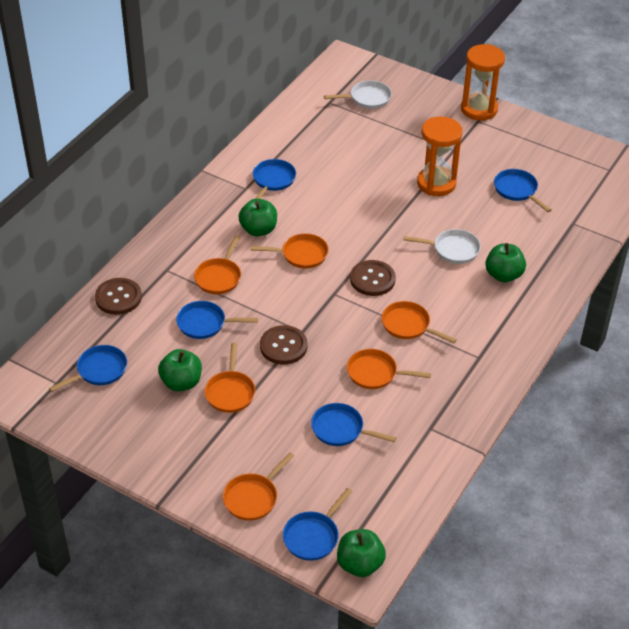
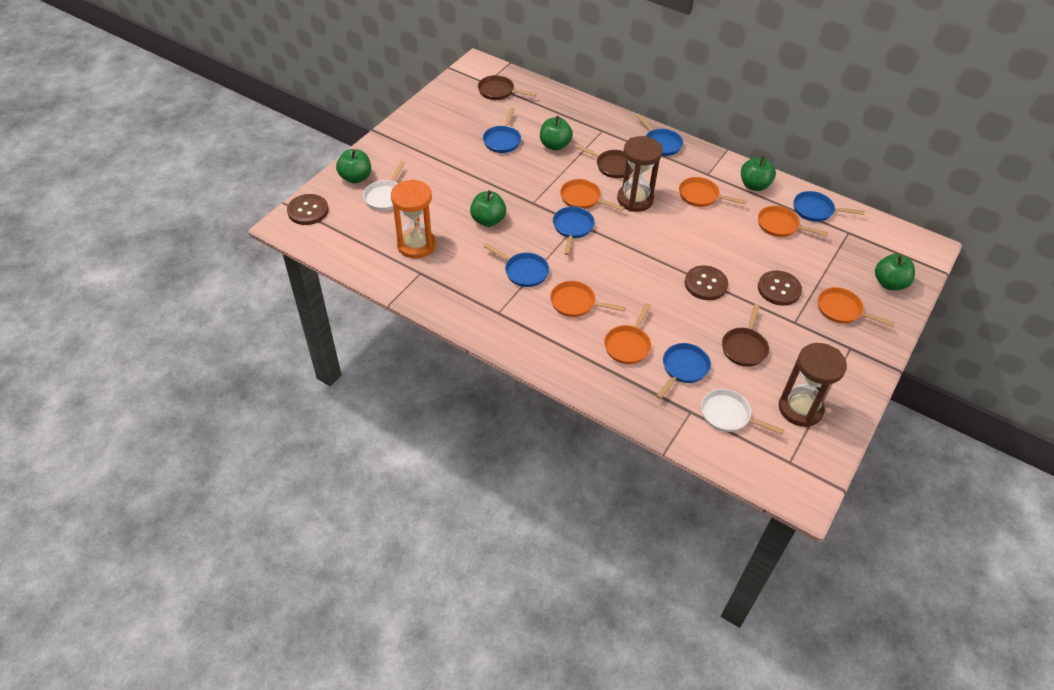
brown hourglass: none = 0 -> [617,136,663,212] [779,343,847,427] = 2
brown pan: none = 0 -> [478,75,537,100] [574,144,633,178] [722,304,769,367] = 3
green apple: [158,349,202,391] [238,198,277,236] [337,529,386,577] [485,243,526,283] = 4 -> [336,149,371,184] [470,190,506,227] [540,116,573,151] [741,156,776,191] [875,254,915,290] = 5
orange hourglass: [417,116,462,196] [461,44,505,120] = 2 -> [391,179,436,258] = 1

